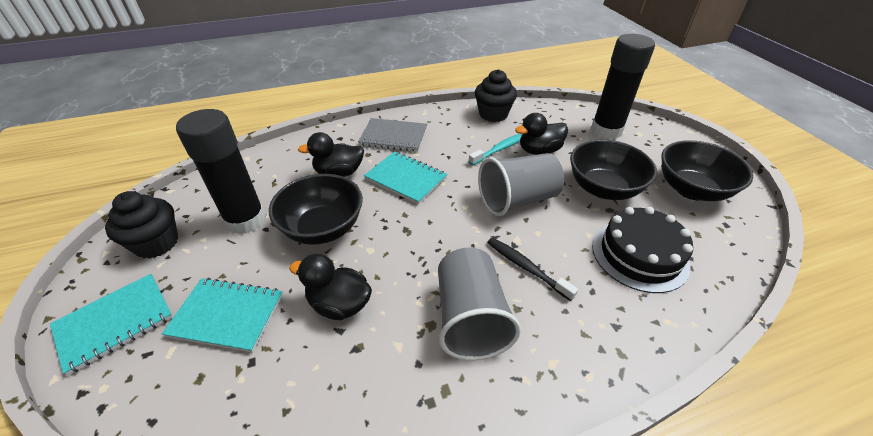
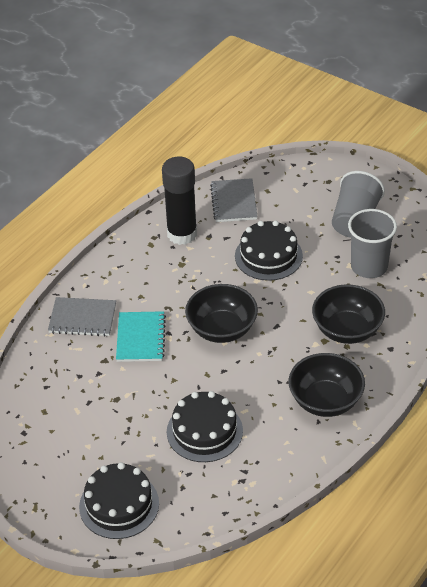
black cake: [592,207,693,293] = 1 -> [79,462,159,539] [167,391,243,462] [235,220,303,281] = 3
black cupcake: [105,191,178,258] [475,69,517,122] = 2 -> none = 0
black duck: [289,254,372,320] [298,132,364,177] [515,113,568,155] = 3 -> none = 0
black glue stick: [176,109,266,234] [591,34,655,139] = 2 -> [162,157,197,245] = 1
black toothbrush: [487,237,578,301] = 1 -> none = 0
grey notebook: [358,118,427,152] = 1 -> [48,297,116,337] [210,178,258,222] = 2
turquoise notebook: [50,274,173,375] [162,278,283,353] [364,151,447,205] = 3 -> [116,311,166,362] = 1
turquoise toothbrush: [468,134,522,165] = 1 -> none = 0

